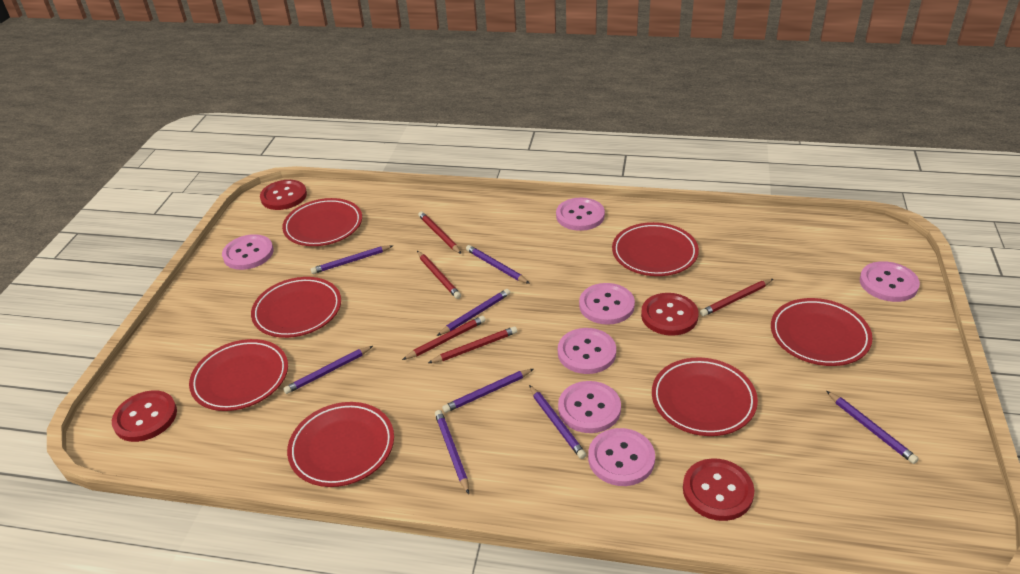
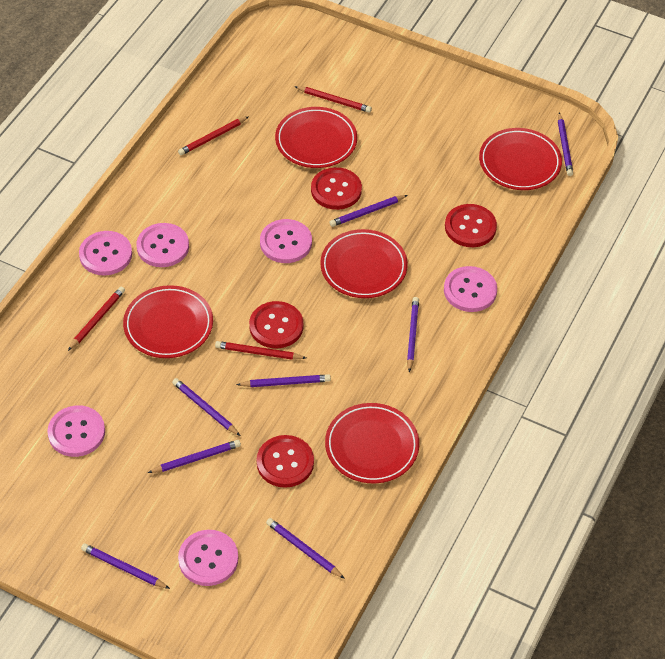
pink button: [222,234,273,270] [556,197,605,231] [558,328,616,374] [558,381,621,433] [579,283,635,325] [588,428,655,486] [860,261,920,302] = 7 -> [47,405,105,457] [79,231,132,276] [136,223,189,267] [178,530,238,586] [260,219,312,263] [444,266,497,312] = 6
red pencil: [402,316,486,360] [417,251,461,299] [418,211,461,254] [428,326,517,363] [700,279,773,316] = 5 -> [68,287,125,351] [178,116,249,155] [215,341,306,360] [294,86,372,113] = 4
red plate: [189,339,288,411] [251,277,341,338] [282,198,362,246] [287,402,394,487] [612,222,699,276] [652,357,758,436] [771,298,872,366] = 7 -> [123,285,213,358] [275,107,357,168] [320,229,408,298] [325,403,419,483] [479,128,562,190] = 5

